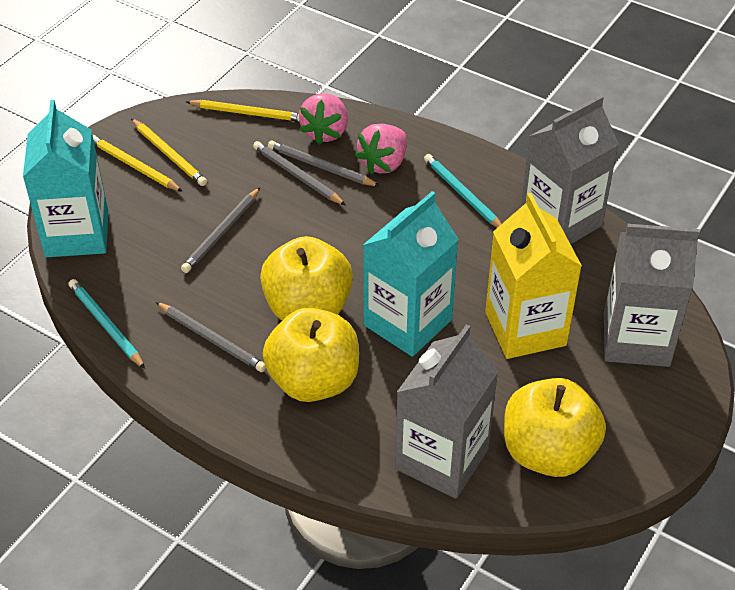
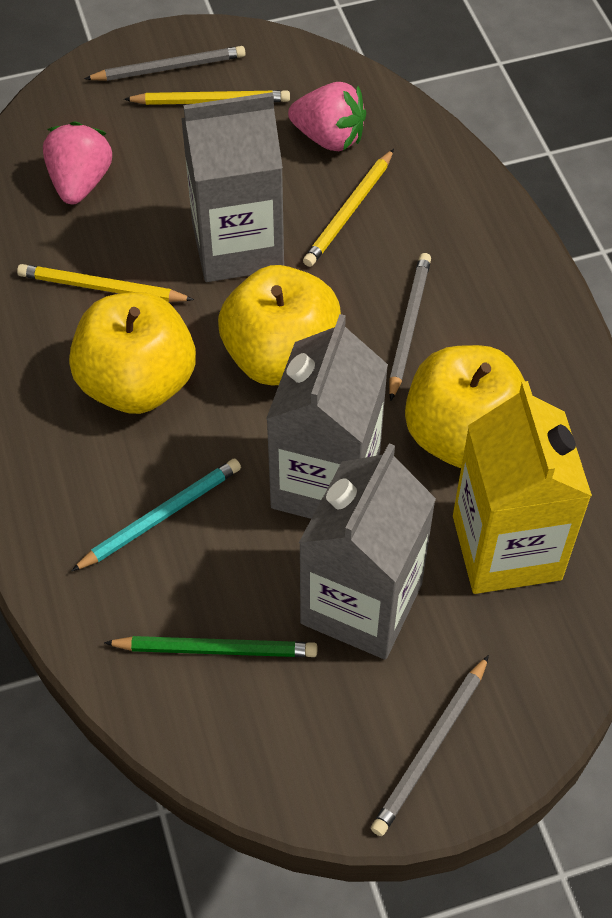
green pencil: none = 0 -> [104,636,318,657] = 1
grey pencil: [156,302,266,372] [181,188,260,273] [253,141,346,205] [268,141,380,186] = 4 -> [84,46,245,81] [371,655,489,836] [389,253,431,401] = 3
turquoise carton: [23,100,108,257] [363,191,459,357] = 2 -> none = 0
turquoise pencil: [68,279,145,369] [424,154,502,228] = 2 -> [71,459,241,571] = 1

